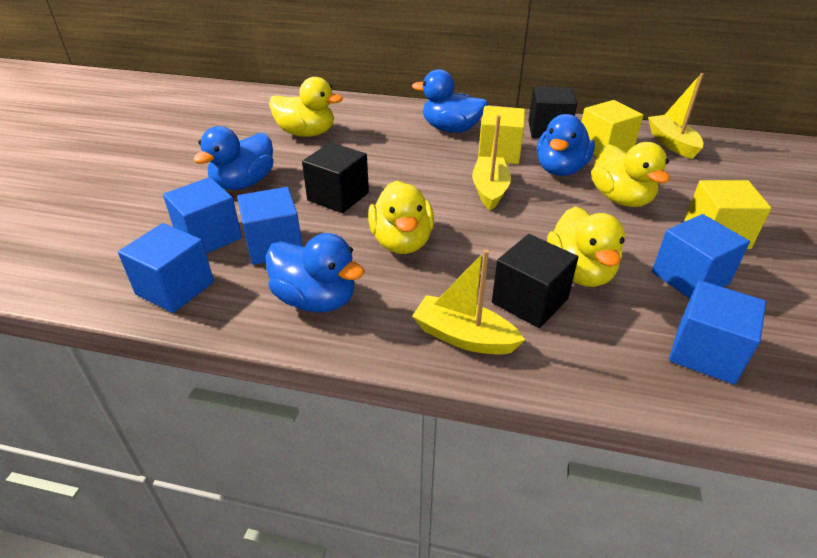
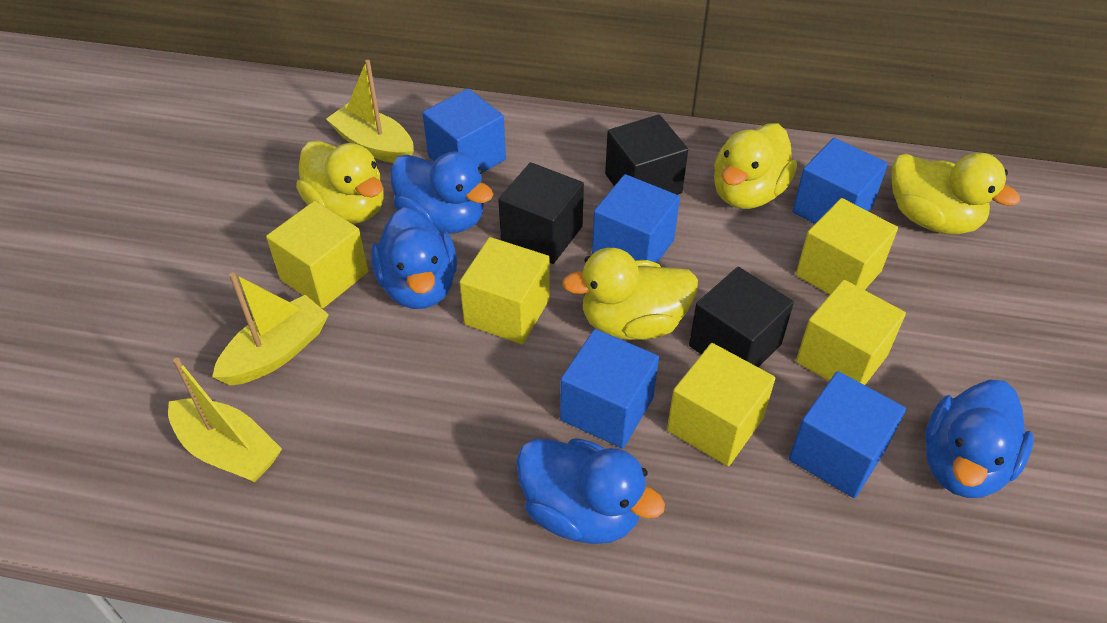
yellow cube: [478,106,525,164] [581,100,643,157] [684,180,771,249] = 3 -> [266,201,368,309] [459,237,550,344] [667,343,775,466] [796,198,898,294] [796,280,906,385] = 5

